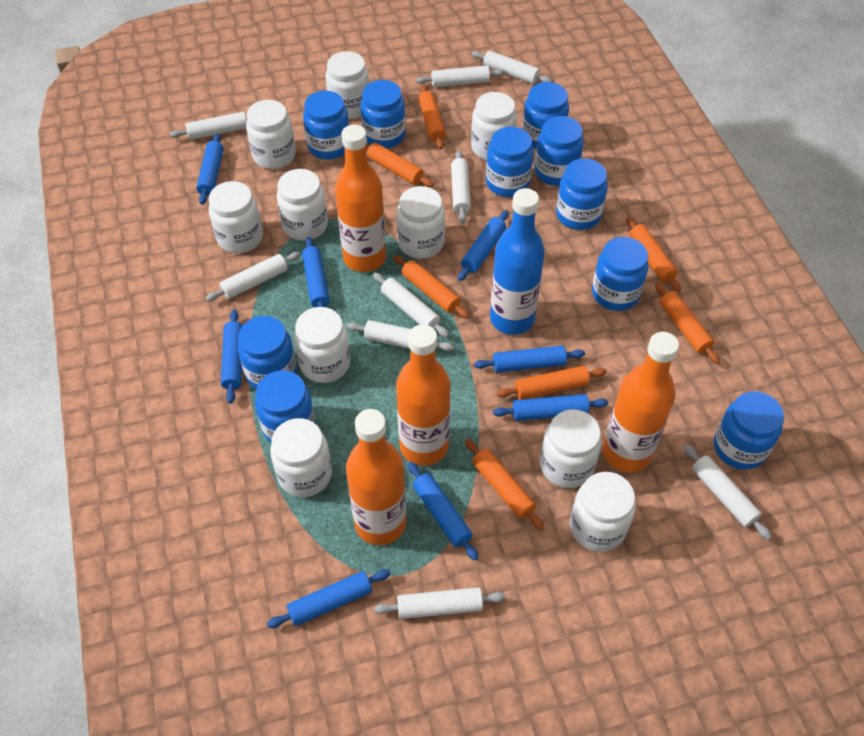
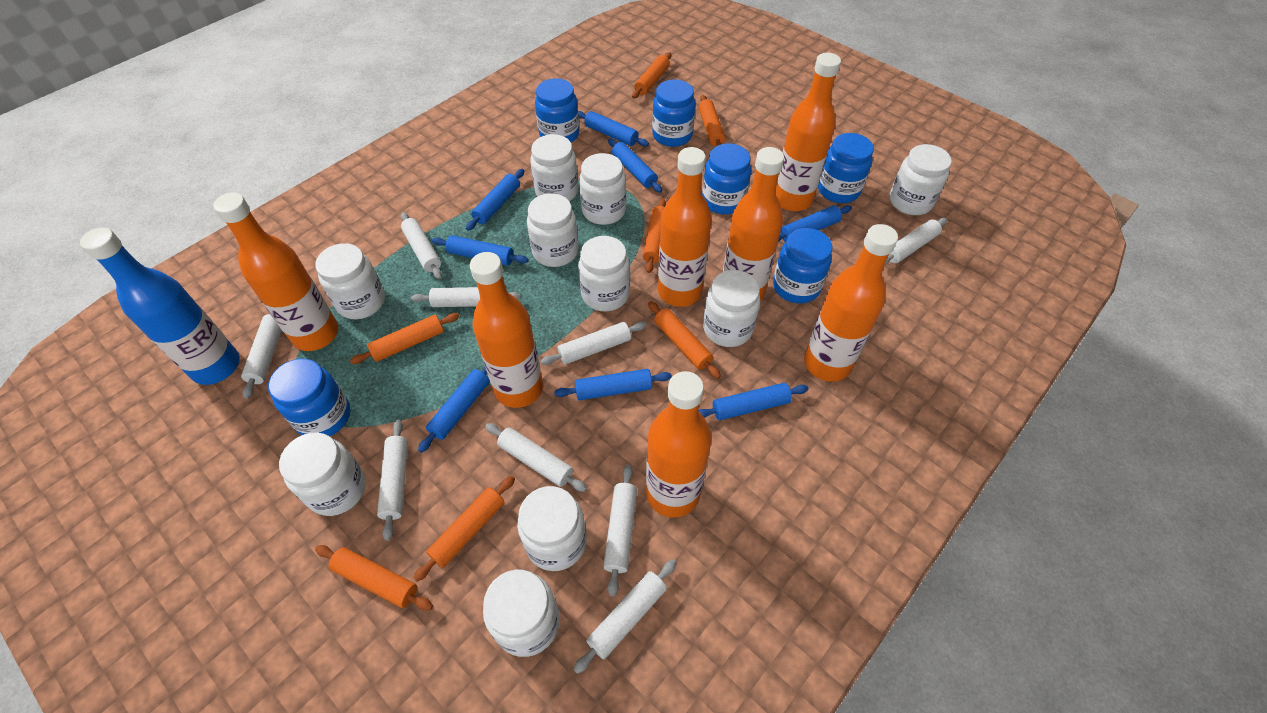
blue jar: [238,316,297,389] [255,370,316,443] [303,91,349,160] [360,80,406,148] [486,127,534,197] [522,82,569,149] [535,116,584,186] [556,159,608,230] [592,237,648,311] [714,391,784,470] = 10 -> [268,359,351,436] [535,78,580,142] [652,79,695,147] [702,143,751,214] [773,228,832,303] [818,133,874,203] = 6
orange bottle: [335,124,386,272] [346,409,406,545] [396,324,451,466] [603,332,679,473] = 4 -> [213,192,338,351] [470,252,543,408] [646,371,712,518] [658,147,712,307] [723,147,784,301] [776,53,841,211] [804,224,898,382] = 7

